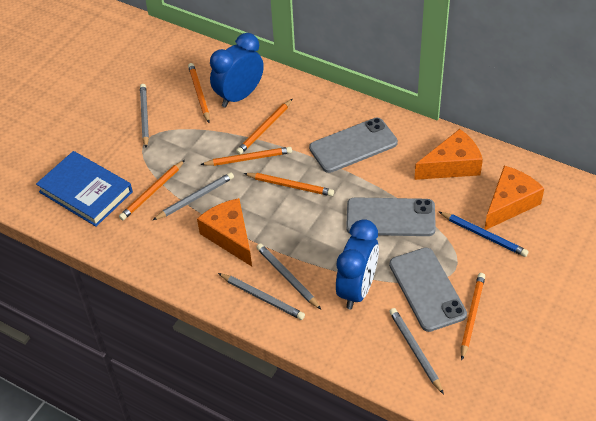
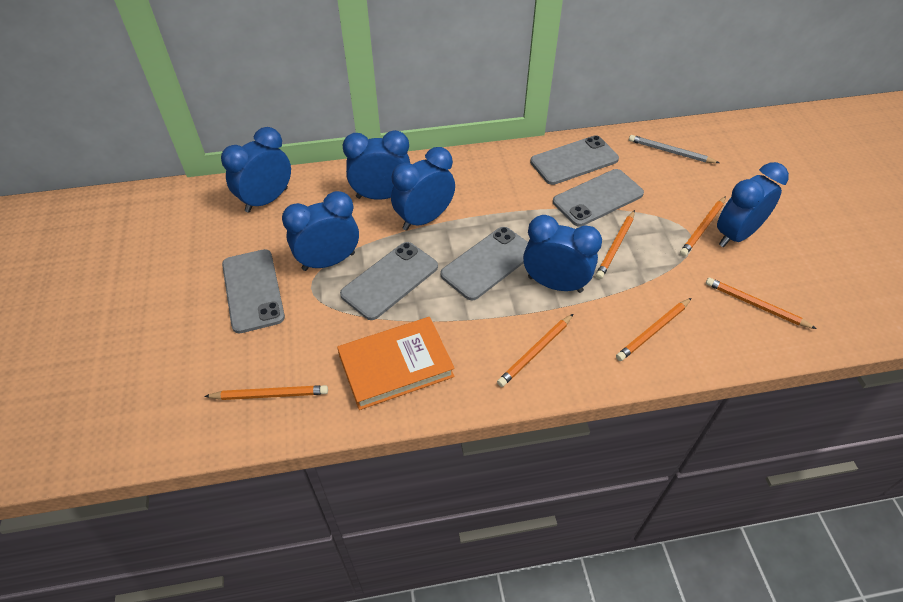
blue book: [36,151,133,226] = 1 -> none = 0
blue clock: [210,33,264,108] [336,219,379,309] = 2 -> [221,127,291,213] [282,191,359,271] [342,130,410,200] [391,147,455,231] [523,215,602,293] [717,162,789,247] = 6
blue pencil: [439,212,529,257] = 1 -> none = 0
grey pencil: [140,84,149,148] [153,172,234,220] [218,273,305,320] [256,243,321,309] [389,308,444,394] = 5 -> [629,135,719,163] = 1
grey phone: [309,118,398,173] [346,197,436,236] [389,248,467,332] = 3 -> [222,249,285,333] [340,242,438,320] [440,227,528,300] [530,135,619,185] [553,169,644,227] = 5
orange book: none = 0 -> [337,317,455,410] = 1
orange cheese: [197,198,252,266] [414,129,483,180] [485,166,545,230] = 3 -> none = 0

